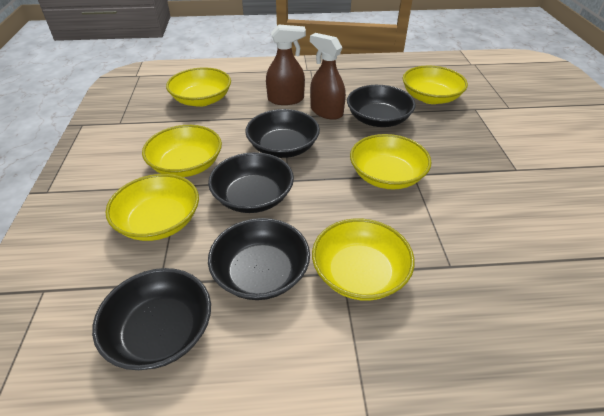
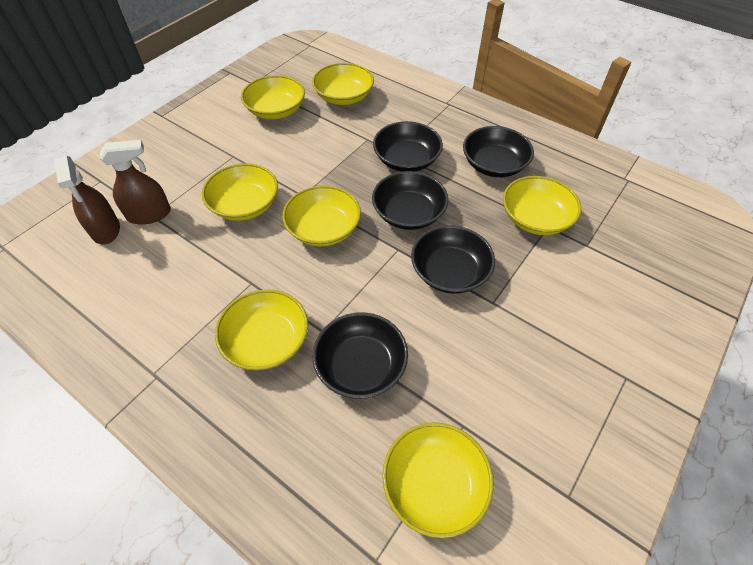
yellow bowl: [105,174,199,241] [142,125,222,177] [166,67,231,107] [312,218,415,301] [350,134,431,189] [403,66,468,104] = 6 -> [202,163,278,221] [215,289,308,370] [241,75,305,119] [282,186,361,247] [312,63,374,105] [382,422,494,538] [503,176,581,235] = 7

